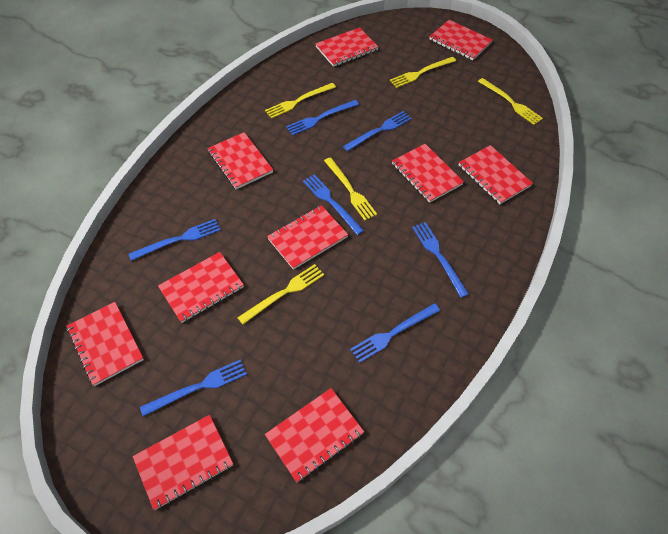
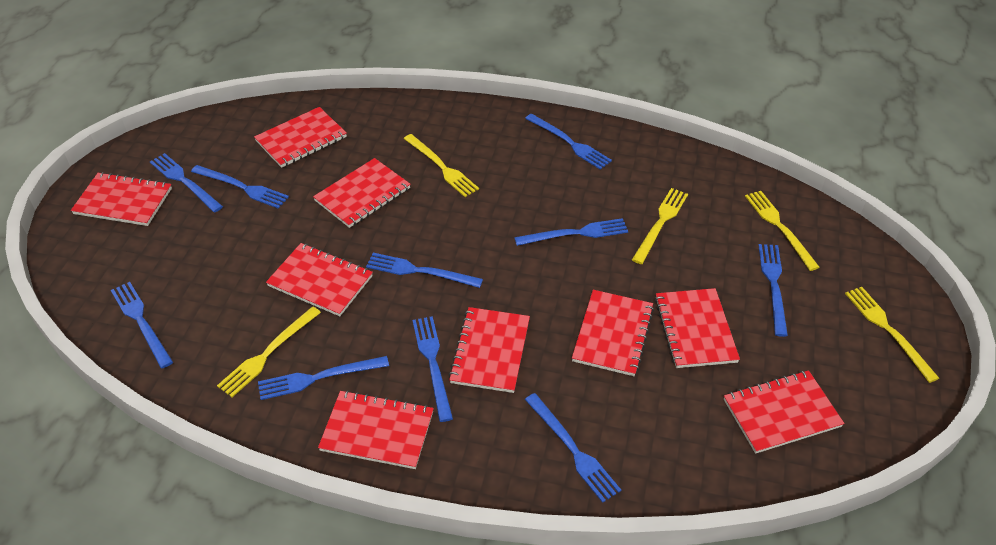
blue fork: [129,219,220,261] [140,360,247,417] [286,100,359,136] [303,174,364,235] [343,111,412,151] [350,303,440,363] [412,222,469,298] = 7 -> [111,282,173,368] [150,153,223,212] [191,165,289,209] [258,356,389,400] [366,253,483,288] [412,316,453,422] [514,218,628,246] [525,114,612,170] [525,393,621,503] [758,244,788,337] = 10
red notebook: [67,302,144,386] [132,415,233,510] [158,252,244,323] [207,132,273,189] [265,388,364,482] [267,205,348,270] [315,27,378,67] [392,144,464,203] [429,20,492,60] [459,145,533,204] = 10 -> [71,172,172,226] [254,107,347,168] [266,243,373,316] [313,158,411,228] [318,390,434,469] [448,307,530,393] [572,290,654,376] [655,288,740,368] [724,370,844,454] = 9

